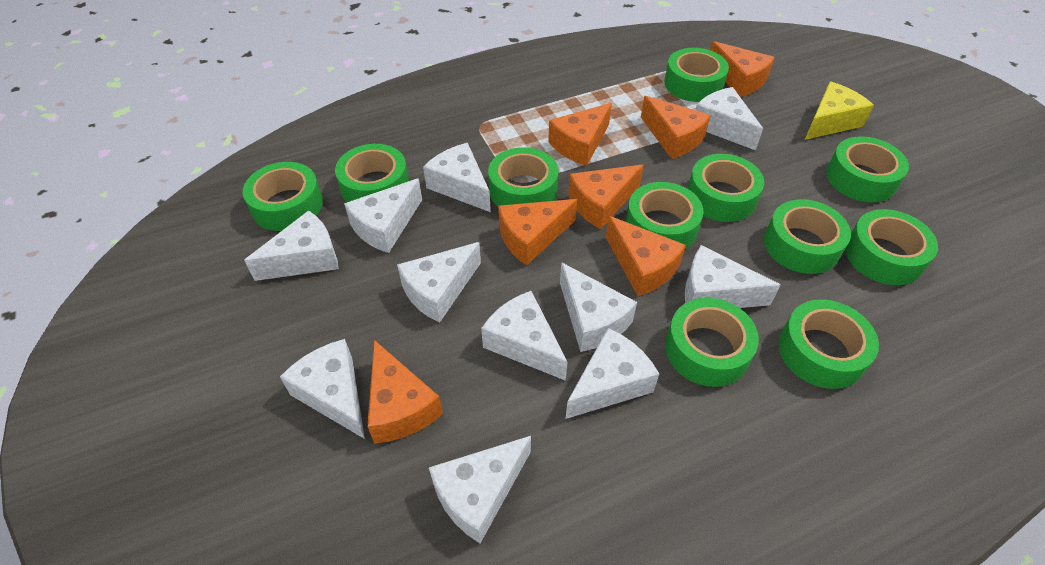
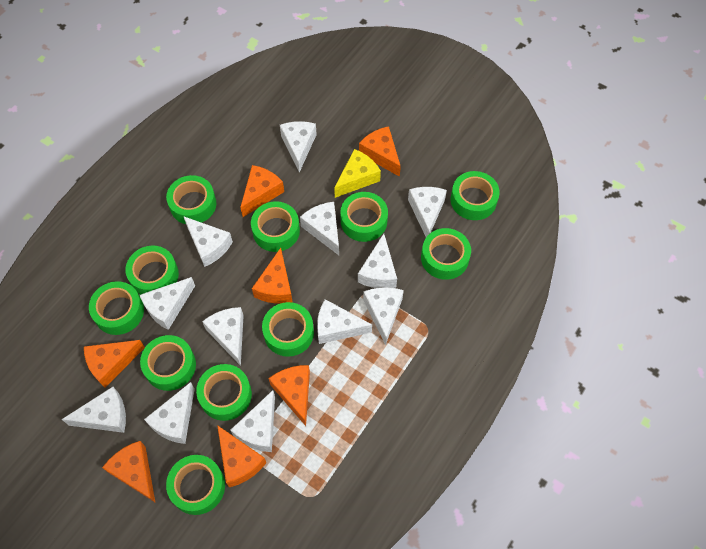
white cheese: [244,210,339,281] [280,339,365,439] [344,178,422,253] [397,242,481,323] [423,143,491,212] [429,436,531,543] [481,291,568,381] [560,262,637,352] [566,328,659,419] [685,245,781,308] [695,87,763,150] = 11 -> [62,387,126,433] [140,277,195,330] [144,382,195,444] [183,216,233,267] [202,307,244,366] [230,390,275,452] [280,121,317,172] [300,202,339,255] [317,299,372,344] [358,234,397,288] [363,287,404,345] [408,187,447,237] = 12

